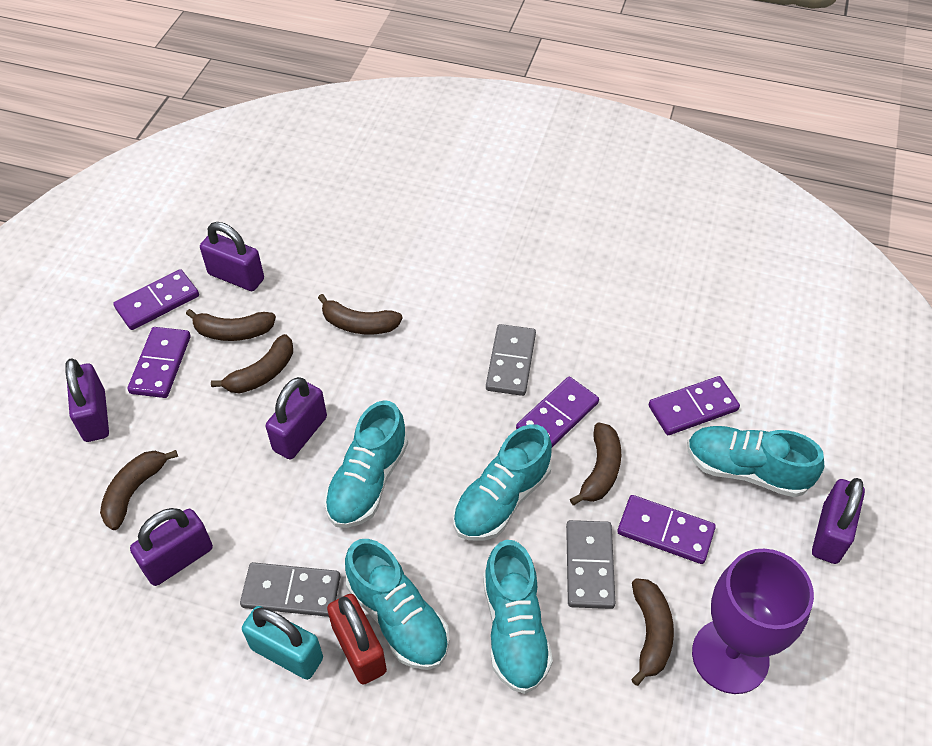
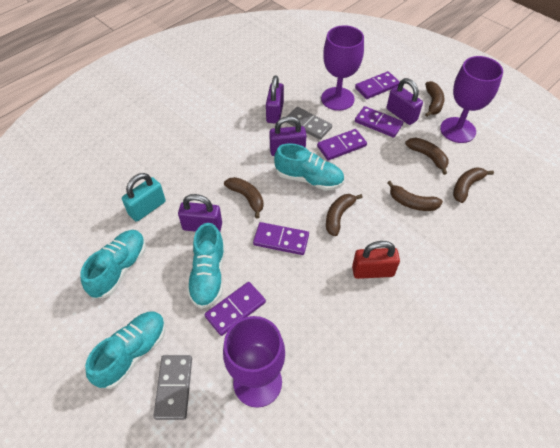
grey domino: [240,562,340,617] [486,324,536,396] [566,520,615,609] = 3 -> [153,355,192,420] [286,107,332,140] = 2
purple goblet: [692,549,814,694] = 1 -> [223,316,285,408] [321,25,364,111] [440,56,503,143] = 3
purple padlock: [65,358,109,442] [130,508,213,586] [200,222,264,291] [266,377,327,459] [812,478,865,564] = 5 -> [178,194,222,232] [266,75,284,124] [269,116,306,156] [387,78,423,125] = 4
turquoise shoe: [324,400,408,528] [345,539,450,670] [453,424,552,541] [483,540,553,694] [687,426,824,497] = 5 -> [80,230,146,299] [85,311,166,389] [187,223,225,309] [274,143,344,191] = 4

